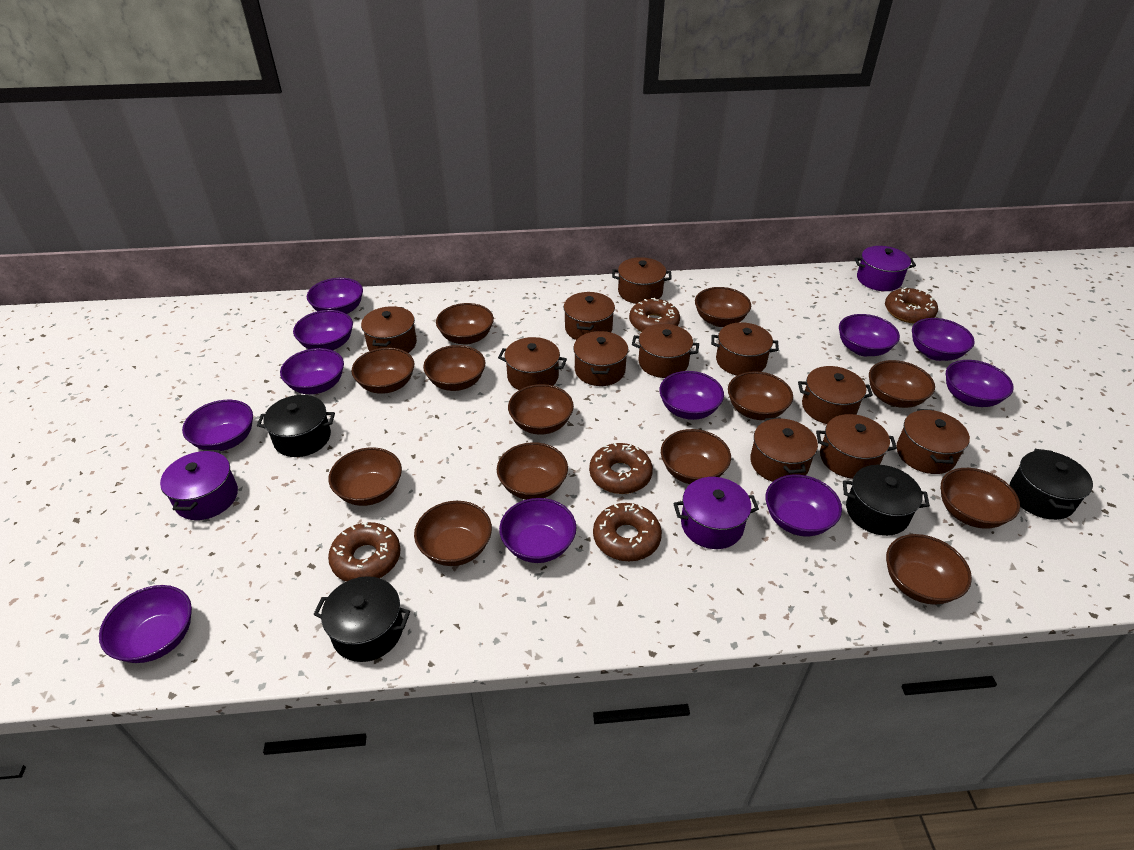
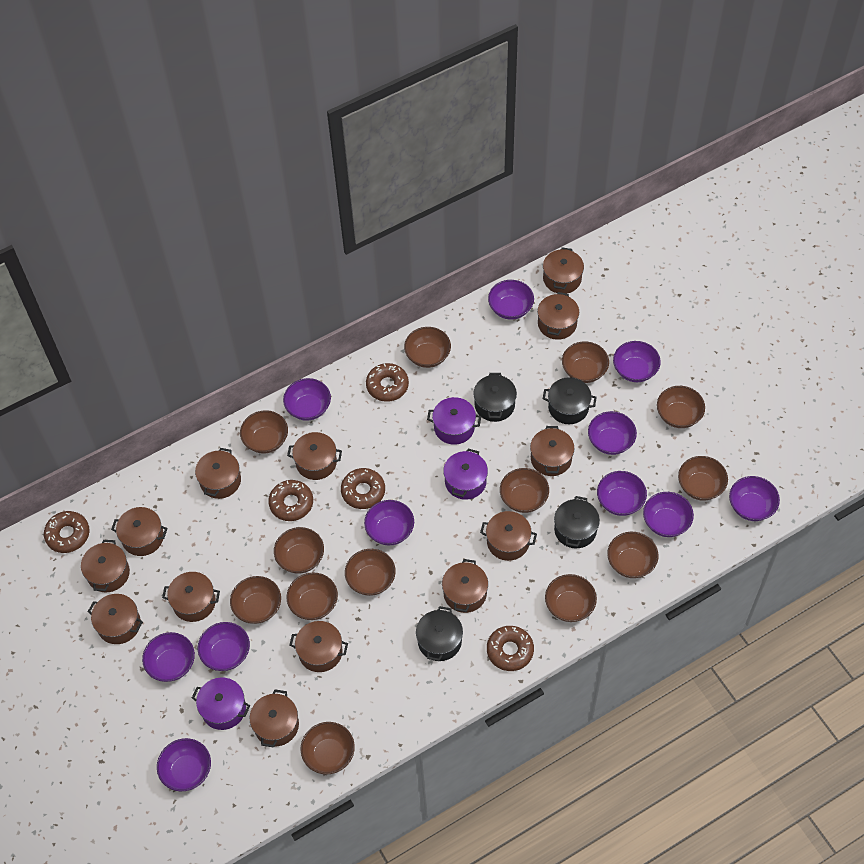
brown pot: [361,306,417,353] [498,337,567,390] [564,292,615,340] [573,331,628,386] [612,257,672,304] [632,324,699,378] [711,322,779,376] [750,417,818,482] [798,366,873,424] [816,414,897,479] [897,409,970,474] = 11 -> [81,540,130,592] [87,594,143,644] [111,507,167,556] [162,572,220,622] [195,448,241,499] [249,689,299,748] [287,432,342,480] [289,621,348,672] [442,559,488,613] [480,511,537,561] [530,426,574,476] [537,292,579,340] [543,247,584,294] = 13

